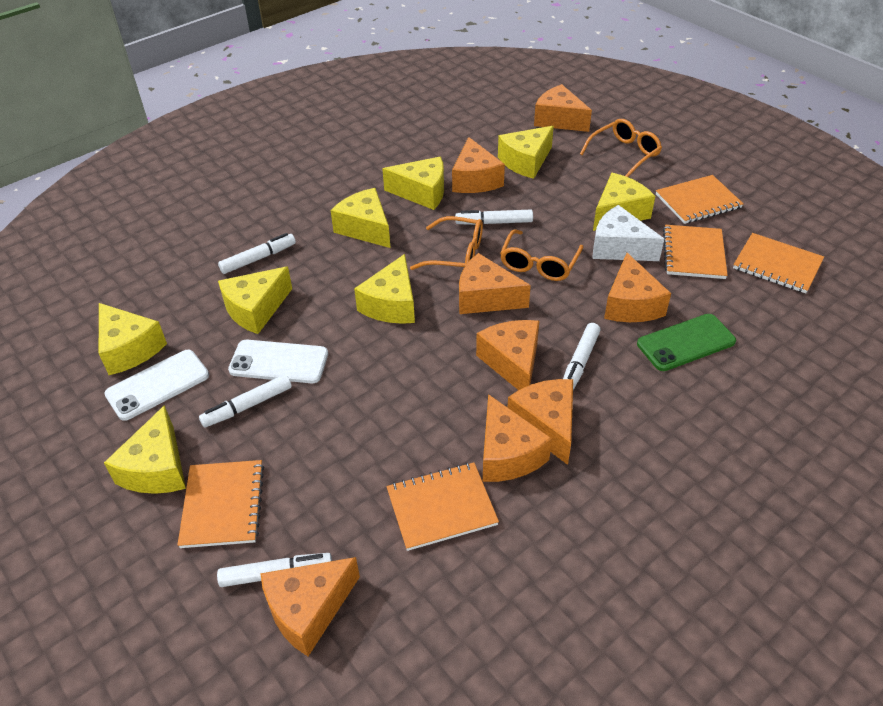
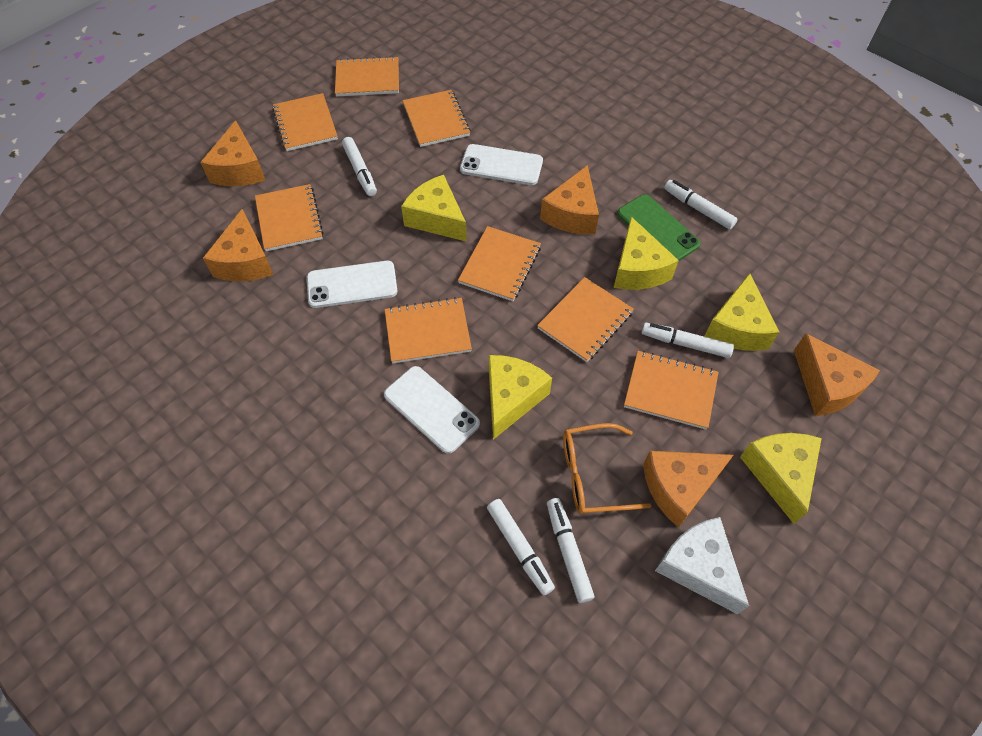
orange cheese: [260,557,360,656] [452,137,505,193] [459,253,531,314] [476,320,539,390] [483,394,552,482] [508,379,573,465] [534,84,592,132] [604,253,671,322] = 8 -> [200,120,265,186] [203,209,273,281] [540,165,599,234] [643,451,733,527] [794,333,880,416] = 5
orange glasses: [410,216,483,270] [500,230,584,281] [580,119,662,177] = 3 -> [563,423,651,514] = 1
orange notebook: [178,460,264,548] [386,462,499,551] [656,175,744,224] [663,225,728,279] [733,233,824,294] = 5 -> [255,184,324,251] [272,93,338,151] [335,56,399,96] [384,297,472,364] [403,90,471,147] [458,226,541,301] [537,277,634,362] [624,351,719,430] = 8
white phone: [104,350,209,421] [228,340,328,383] = 2 -> [307,261,397,308] [384,366,480,454] [460,144,543,185] = 3
yellow cheese: [99,303,167,375] [104,405,186,494] [218,267,292,334] [330,188,391,248] [354,254,415,324] [382,157,444,210] [498,126,554,179] [593,173,655,231] = 8 -> [401,175,467,242] [489,355,552,440] [614,217,679,290] [704,273,779,351] [740,433,822,524] = 5

